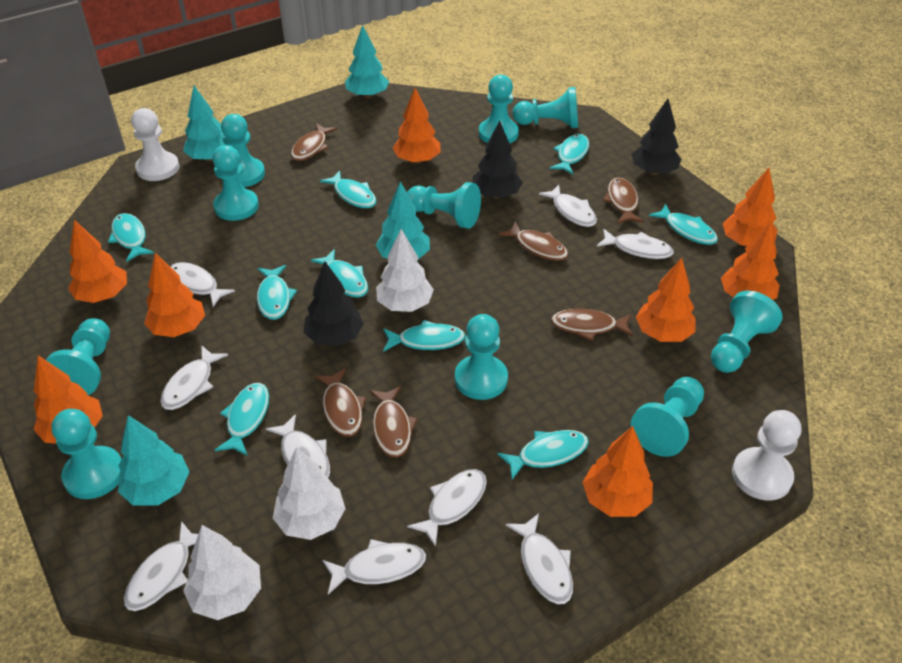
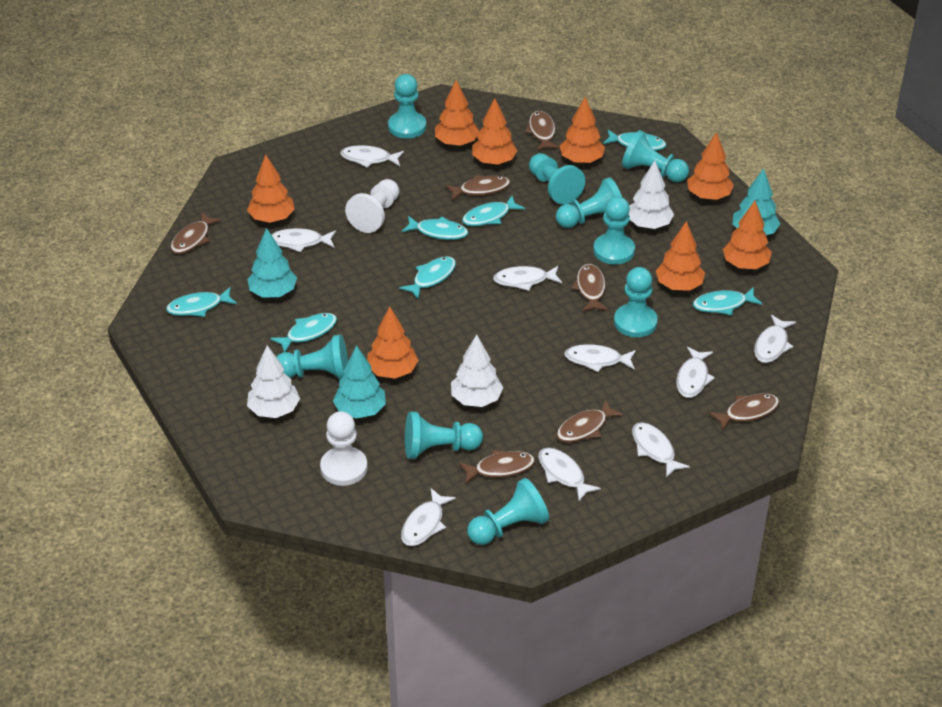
black tree: [304,261,364,346] [473,121,523,199] [632,99,681,175] = 3 -> none = 0
brown fish: [291,123,337,161] [315,368,366,437] [369,386,418,458] [499,221,569,261] [551,309,633,341] [603,177,644,223] = 6 -> [170,213,222,254] [446,175,510,201] [459,450,535,484] [525,111,559,150] [556,400,624,443] [571,264,608,312] [708,393,780,432] = 7
turquoise fish: [108,213,154,262] [215,383,269,456] [257,265,297,320] [311,249,368,298] [320,171,377,208] [383,320,466,352] [497,430,589,480] [550,134,589,175] [649,204,718,245] = 9 -> [166,287,237,317] [270,313,337,352] [399,256,456,299] [402,216,468,240] [462,196,525,226] [603,130,666,151] [693,287,762,315] = 7
turquoise pawn: [46,318,110,395] [51,409,121,499] [212,145,259,221] [221,114,265,187] [407,182,481,229] [455,314,508,400] [479,75,519,143] [513,87,578,128] [631,377,704,457] [711,290,783,373] = 10 -> [277,334,348,380] [388,74,426,139] [405,412,483,459] [467,478,549,545] [529,153,585,205] [556,177,622,228] [593,196,635,265] [614,267,658,337] [622,131,689,182] = 9
turquoise tree: [118,415,189,506] [183,86,226,162] [345,25,389,99] [376,181,430,259] = 4 -> [247,228,297,298] [333,345,386,419] [732,168,780,235] = 3

